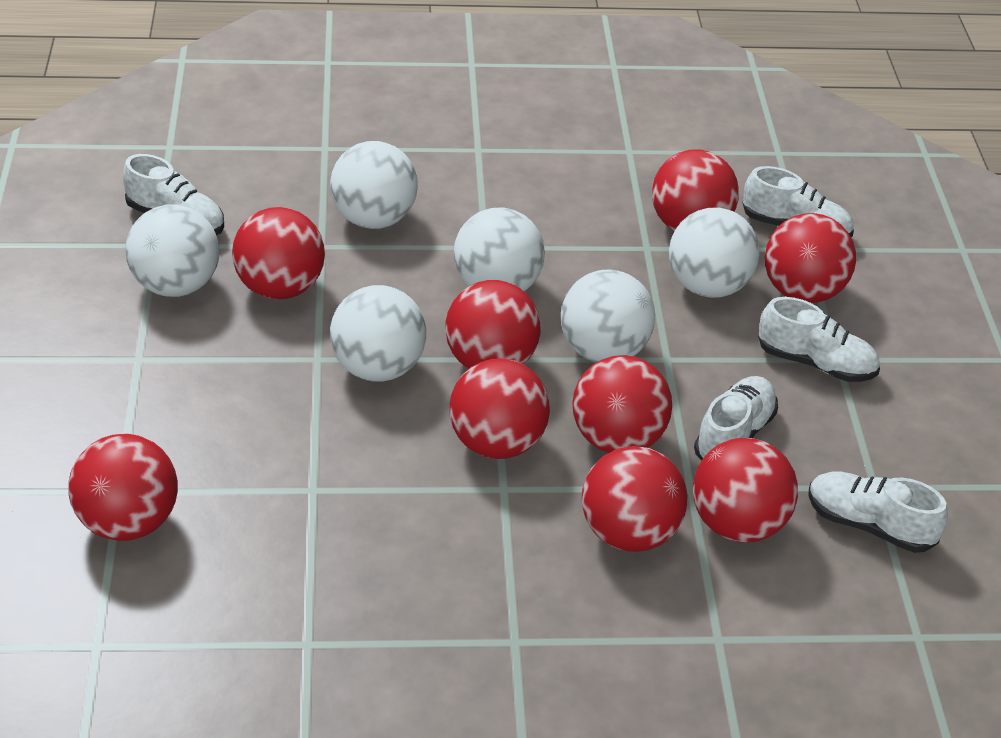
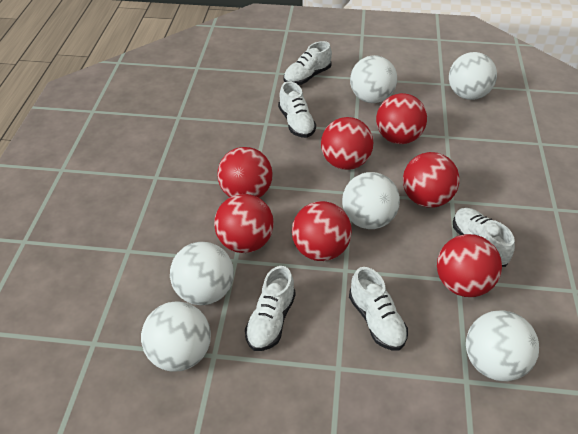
red ball: [68,434,178,541] [232,207,325,300] [445,280,541,369] [449,358,550,459] [572,355,672,453] [582,446,687,552] [652,149,739,231] [693,438,798,542] [765,213,856,303] = 9 -> [214,194,274,253] [217,147,273,198] [292,201,352,261] [321,117,373,170] [376,93,427,144] [403,152,459,208] [437,234,502,297] = 7

